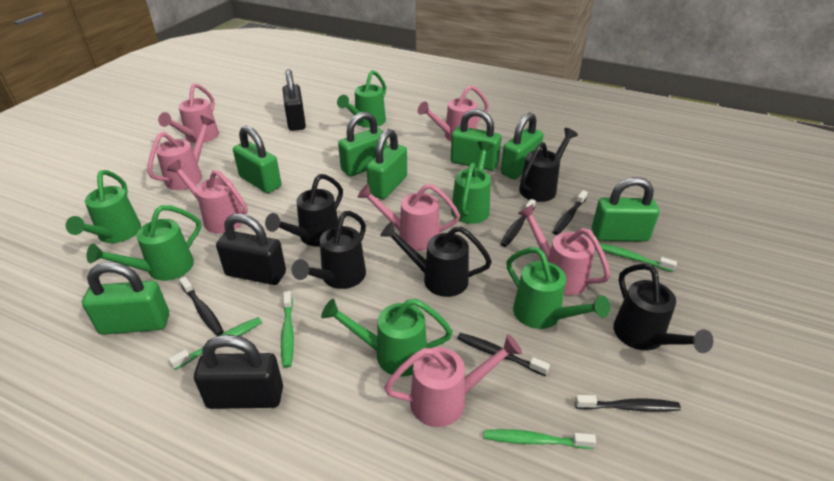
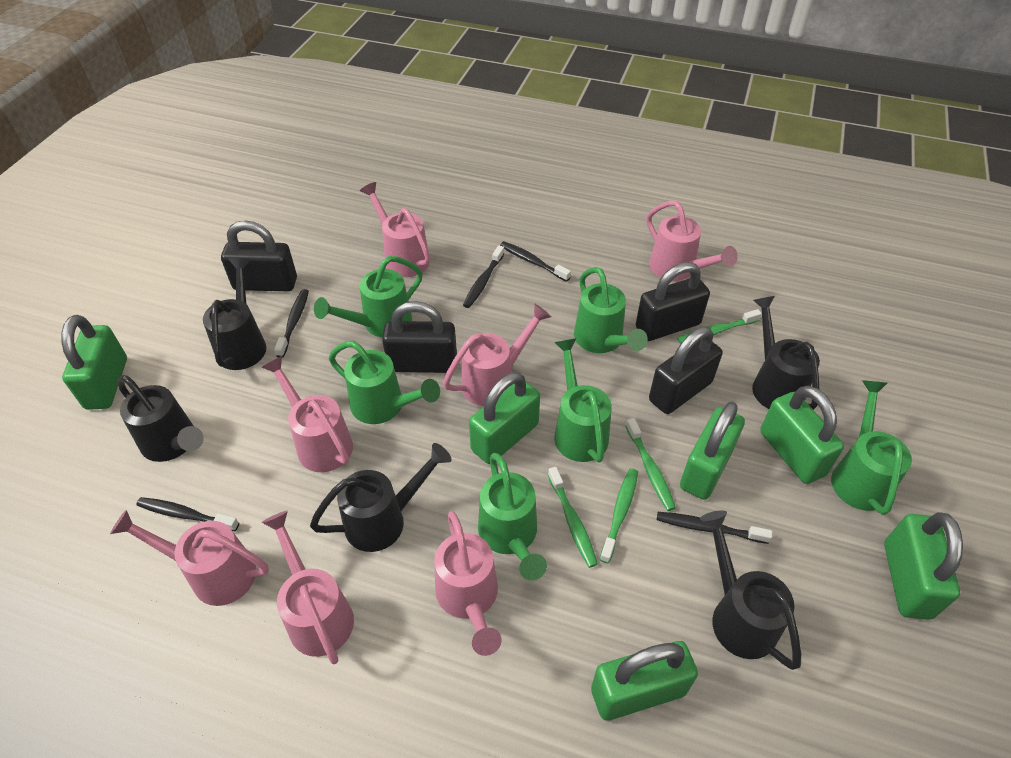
black padlock: [194,334,283,409] [216,214,286,285] [283,69,306,131] = 3 -> [221,221,297,291] [382,301,457,373] [636,262,710,341] [649,327,723,414] = 4
green padlock: [82,262,169,335] [233,126,282,193] [338,112,387,177] [366,129,407,199] [451,109,501,171] [501,112,543,179] [592,177,660,242] = 7 -> [61,315,127,410] [469,372,540,464] [591,641,698,720] [680,402,745,500] [760,386,844,484] [884,512,963,620] = 6

